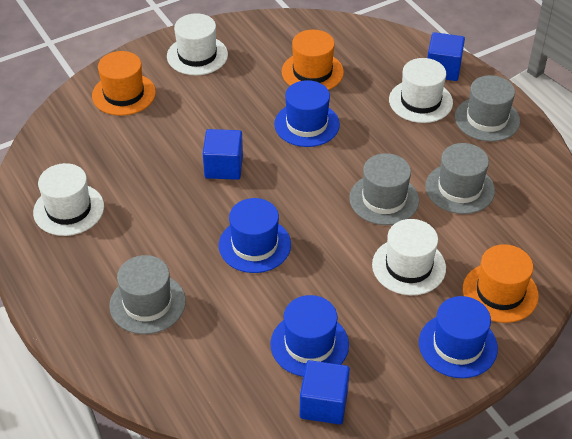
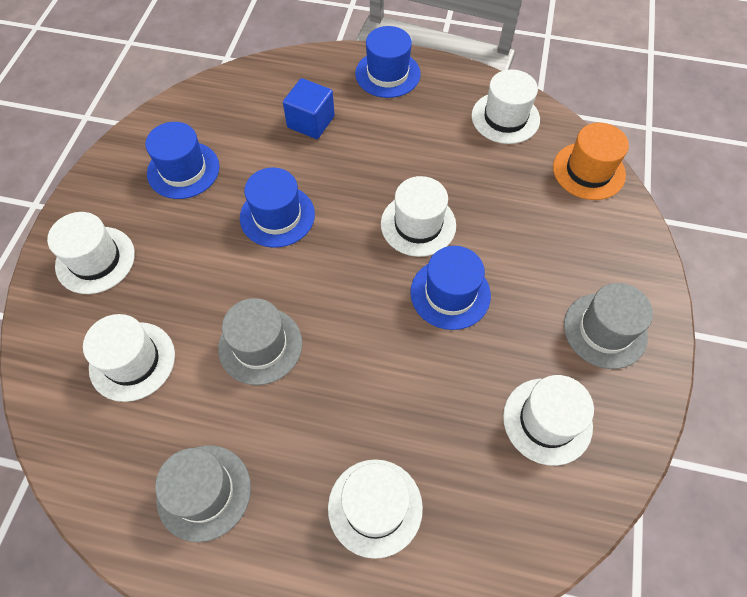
blue cube: [203,129,243,180] [300,360,350,425] [427,32,465,81] = 3 -> [283,78,335,139] = 1
grey hat: [109,255,186,334] [349,153,419,225] [425,143,495,214] [455,75,520,142] = 4 -> [155,445,251,542] [218,298,302,385] [564,283,653,369] = 3
orange hat: [92,51,156,116] [282,30,344,90] [463,244,539,323] = 3 -> [553,123,629,200] = 1
white hat: [33,163,104,236] [167,13,228,75] [372,219,446,295] [389,58,453,123] = 4 -> [47,212,135,294] [83,314,175,402] [328,459,423,559] [381,176,456,257] [471,69,540,144] [503,375,594,466] = 6

